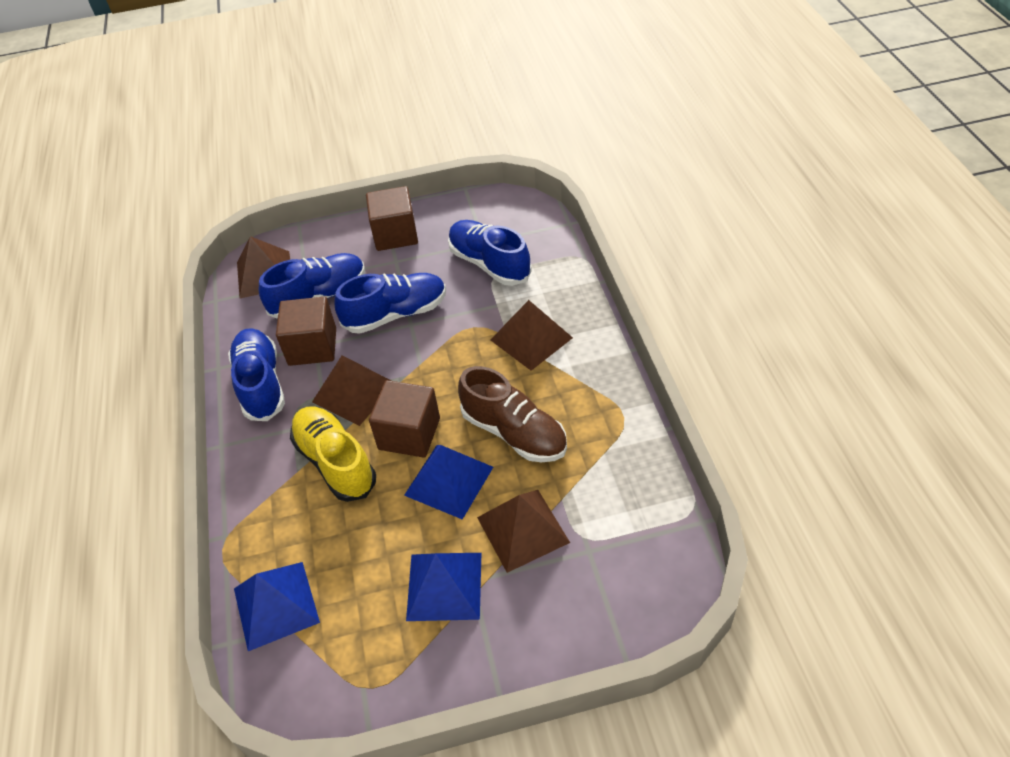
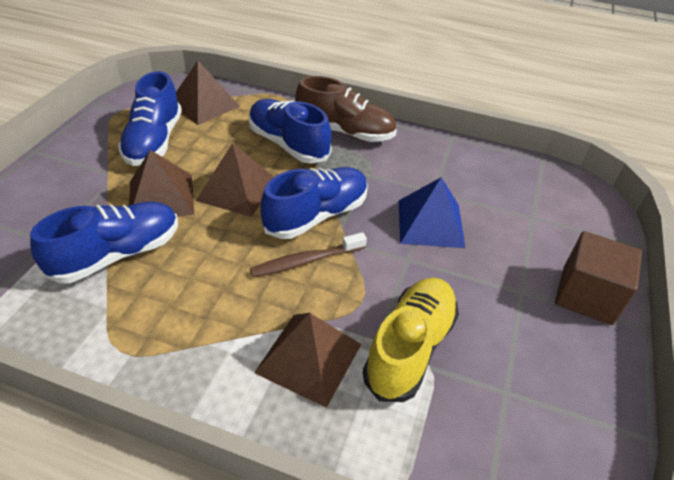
blue pyramid: [234,562,320,651] [404,445,493,520] [406,553,481,621] = 3 -> [399,177,465,248] = 1
brown cube: [276,297,336,366] [366,186,418,251] [369,380,440,458] = 3 -> [555,231,642,325] = 1
brown toothbrush: none = 0 -> [250,232,367,277] = 1

